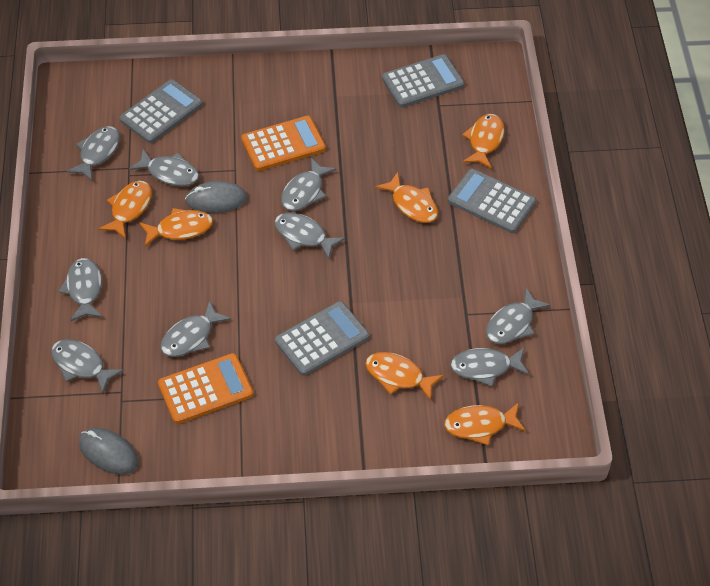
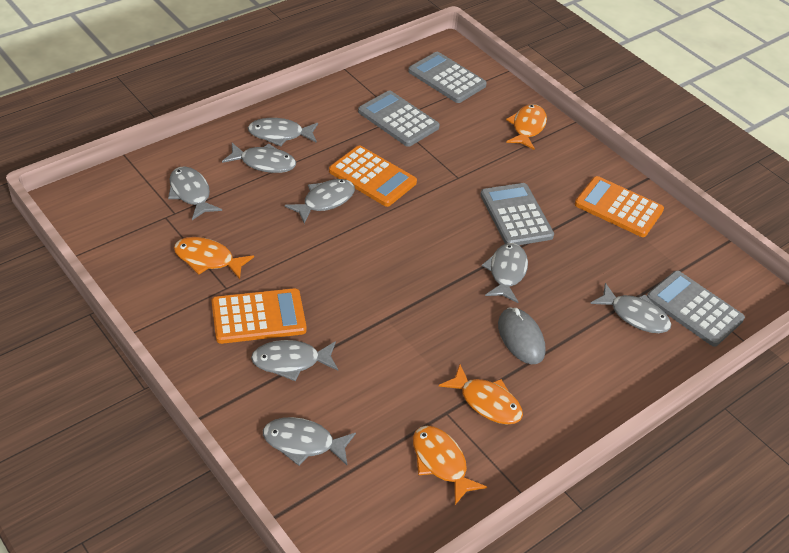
grey fish: [51,339,124,393] [59,258,103,321] [66,126,120,181] [129,149,199,186] [161,300,231,357] [274,213,345,259] [281,158,336,211] [450,348,530,387] [486,288,551,344] = 9 -> [168,166,222,220] [222,143,296,173] [248,118,318,147] [251,340,338,381] [263,417,356,466] [285,179,355,224] [482,243,528,303] [590,283,671,333] = 8
grey mouse: [79,428,138,474] [185,181,247,213] = 2 -> [498,307,546,364] = 1
orange calculator: [158,353,254,424] [241,116,326,171] = 2 -> [211,288,307,344] [329,145,417,207] [575,176,664,237] = 3
orange fish: [98,181,152,239] [139,208,213,247] [365,352,444,401] [375,172,438,223] [444,402,526,446] [462,114,505,169] = 6 -> [174,237,254,279] [413,426,487,505] [439,364,523,425] [506,104,547,150] = 4

